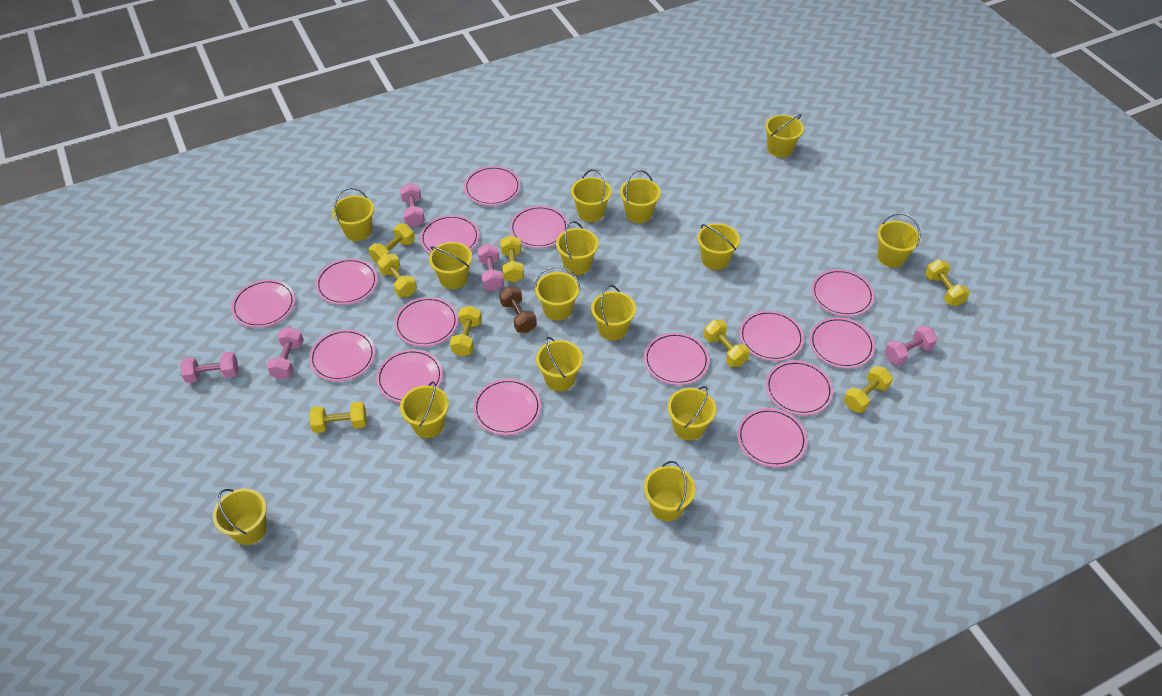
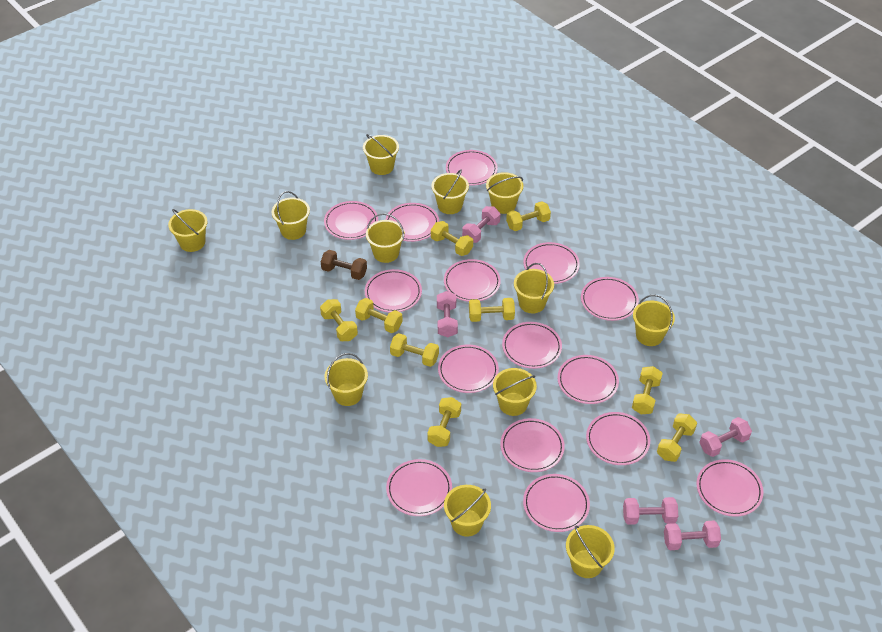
yellow bucket: [213,488,267,545] [332,188,374,241] [400,381,449,438] [429,242,472,289] [534,266,580,321] [536,337,583,391] [556,221,599,275] [571,169,612,222] [591,285,636,340] [620,170,661,223] [644,461,695,521] [668,386,716,440] [697,223,740,270] [765,114,804,157] [877,213,921,267] = 15 -> [168,209,208,252] [272,191,310,240] [324,353,368,406] [363,134,399,175] [366,213,405,263] [431,170,469,214] [444,485,491,537] [486,172,524,214] [493,368,537,416] [514,263,554,313] [566,525,615,578] [633,295,675,346] = 12
yellow dumbbell: [309,401,367,433] [369,224,415,263] [377,254,417,297] [450,305,482,356] [500,235,524,282] [704,319,750,367] [844,366,893,413] [925,259,970,306] = 8 -> [320,299,358,341] [355,298,403,333] [390,333,439,367] [427,397,461,447] [431,221,473,256] [469,298,515,322] [506,201,551,231] [632,366,663,414] [657,413,697,462] = 9

